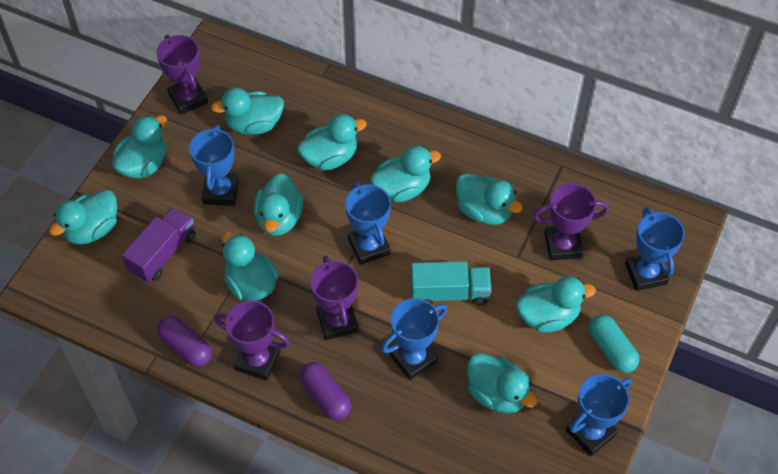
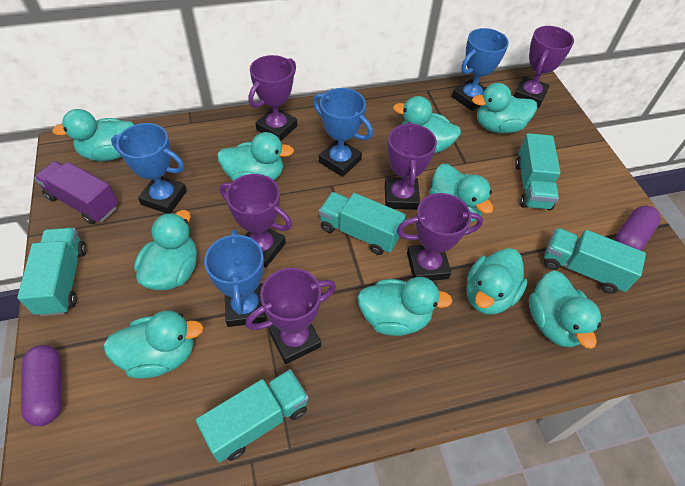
blue trophy: [189,125,239,206] [345,182,391,265] [381,298,447,380] [566,374,632,456] [625,207,685,291] = 5 -> [111,123,187,214] [204,229,266,327] [313,88,373,177] [452,28,509,111] = 4
purple trophy: [156,35,208,115] [214,301,290,381] [310,255,358,340] [533,183,609,261] = 4 -> [220,174,292,268] [246,268,336,364] [249,55,297,141] [385,122,437,210] [397,193,483,281] [514,26,574,107] = 6
turquoise capsule: [589,314,639,373] = 1 -> none = 0
turquoise truck: [411,261,492,306] = 1 -> [17,228,86,316] [196,369,309,462] [319,192,406,255] [515,133,561,210] [544,228,646,294] = 5

